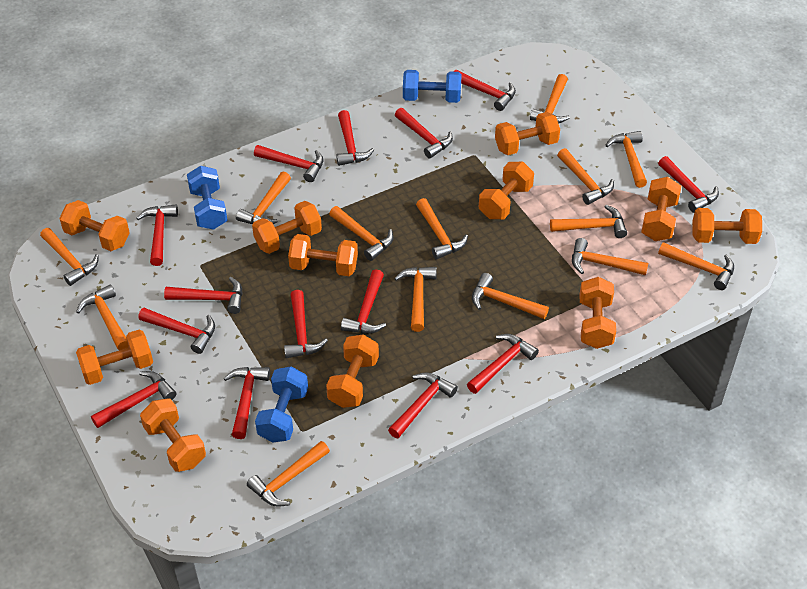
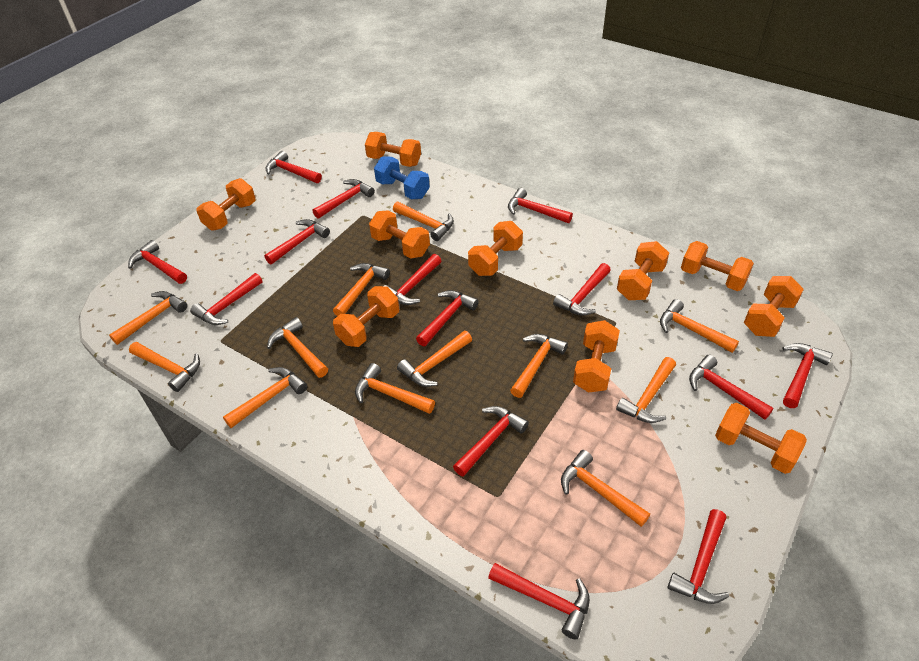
blue dumbbell: [187,166,228,230] [255,367,308,443] [403,70,462,103] = 3 -> [374,156,430,199] = 1
orange dumbbell: [59,200,130,251] [76,330,153,385] [140,399,206,472] [252,201,322,254] [288,234,358,276] [326,334,379,408] [479,162,534,219] [495,112,560,155] [579,277,616,349] [641,177,681,241] [692,208,762,244] = 11 -> [197,178,255,231] [333,286,399,347] [365,132,421,167] [369,210,430,258] [468,221,523,276] [573,320,620,392] [617,241,669,300] [681,241,754,291] [715,403,807,474] [744,276,804,337] = 10
orange hammer: [40,228,99,286] [76,284,129,350] [236,171,291,224] [247,441,330,507] [329,206,394,261] [394,267,437,332] [416,198,468,260] [472,273,549,319] [530,74,570,124] [550,205,627,238] [557,148,614,205] [572,238,648,275] [606,131,647,188] [658,242,734,290] = 14 -> [109,291,187,345] [129,342,200,392] [223,367,307,428] [267,317,328,378] [333,263,390,316] [355,363,435,414] [393,202,454,241] [397,331,472,387] [510,334,568,398] [561,450,650,527] [616,357,676,423] [660,299,739,353] = 12

